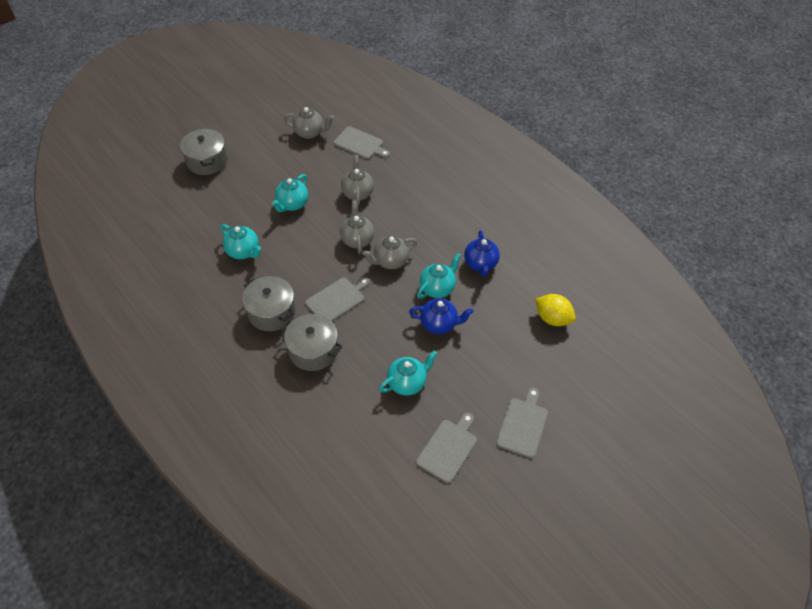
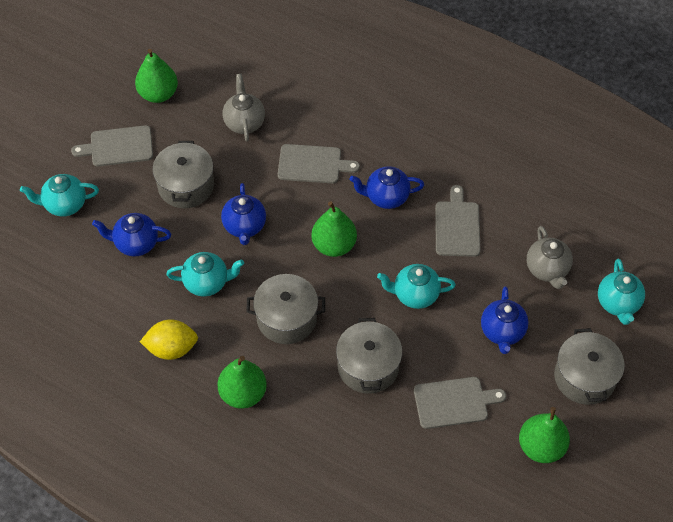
blue teapot: [409,298,473,334] [464,230,500,277] = 2 -> [92,213,171,256] [221,183,266,245] [350,166,424,209] [481,286,529,354] = 4
green pear: none = 0 -> [135,49,178,103] [218,356,267,409] [311,201,357,257] [519,407,570,463] = 4
grey pot: [180,129,227,175] [242,276,295,331] [281,314,342,371] = 3 -> [153,141,214,208] [246,274,325,344] [336,318,402,394] [554,328,625,405] = 4
grey teapot: [283,107,334,139] [340,200,374,254] [341,155,374,205] [362,236,417,269] = 4 -> [223,74,265,141] [527,226,573,289] = 2

